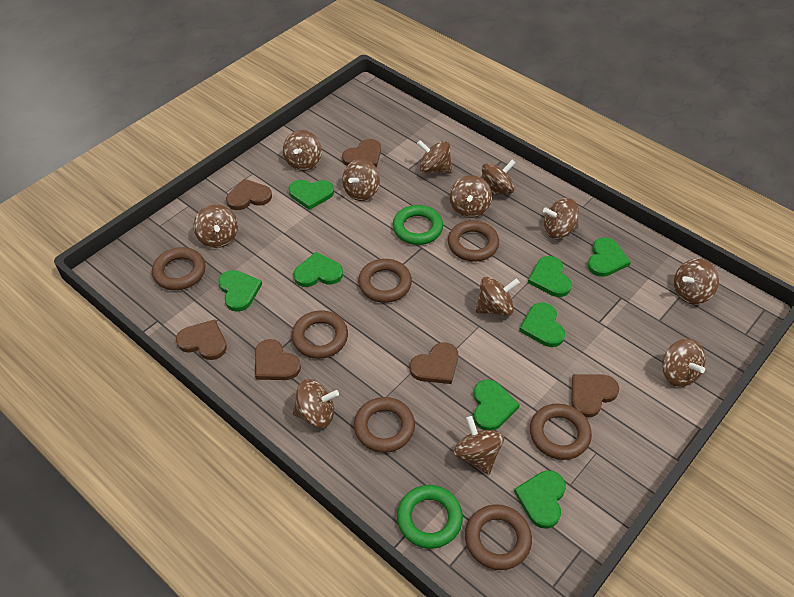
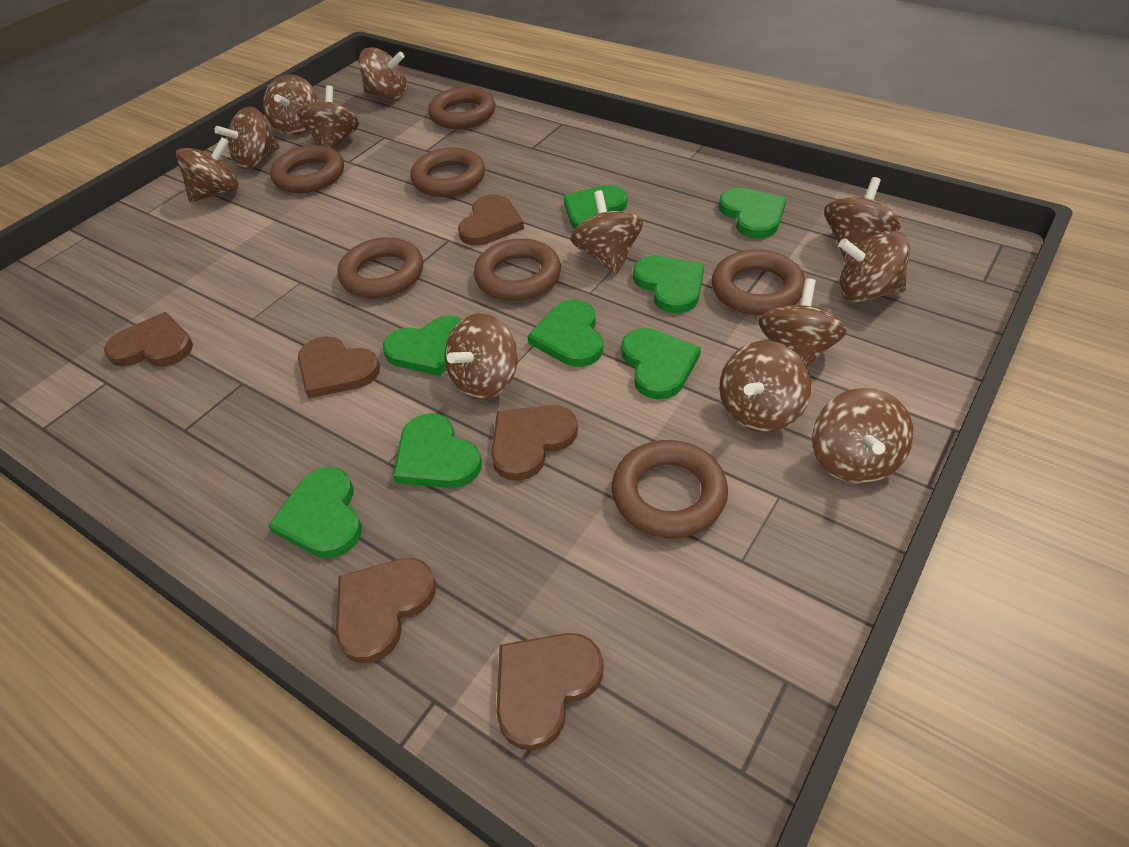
green ring: [393,205,443,245] [397,485,463,549] = 2 -> none = 0

